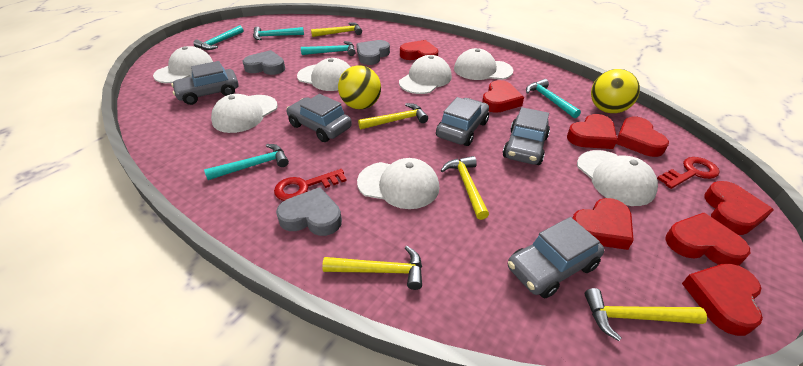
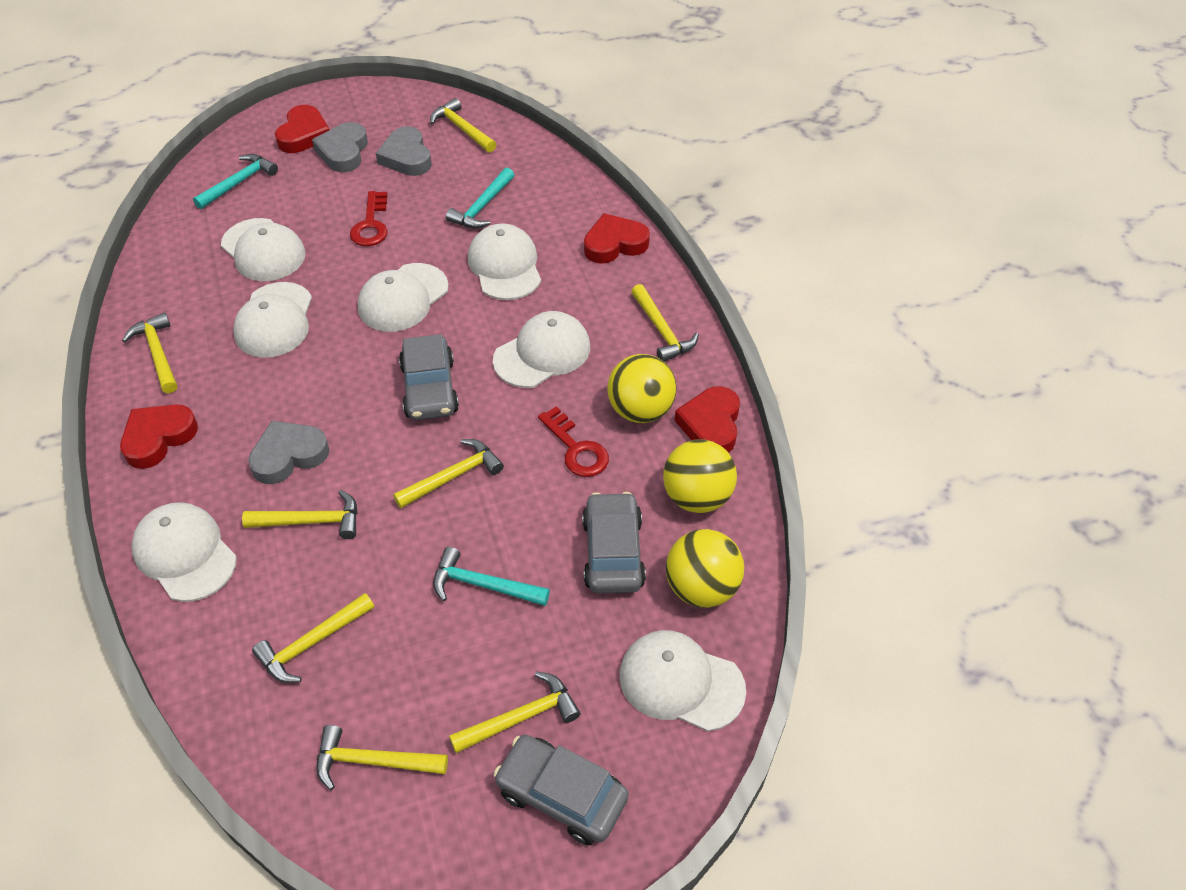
grey car: [171,61,239,105] [286,94,352,142] [436,97,489,146] [503,107,550,165] [508,217,604,299] = 5 -> [399,334,459,420] [494,734,629,845] [582,492,646,593] = 3
red heart: [400,40,438,60] [482,80,524,113] [567,114,617,149] [573,198,634,250] [616,117,669,157] [665,213,750,266] [682,263,763,336] [704,181,774,235] = 8 -> [120,404,198,469] [275,105,329,153] [584,213,650,264] [675,386,740,453] = 4
turquoise hammer: [193,25,244,50] [204,144,289,180] [253,27,304,40] [301,41,356,56] [526,79,581,118] = 5 -> [193,154,278,209] [433,547,550,606] [446,168,514,229] = 3
yellow ball: [338,65,381,109] [591,69,640,113] = 2 -> [607,354,676,423] [663,439,737,513] [666,529,744,608] = 3
yellow hammer: [311,22,362,37] [322,246,422,290] [358,103,428,130] [441,156,489,220] [585,288,707,341] = 5 -> [122,313,177,393] [242,490,358,539] [252,593,374,683] [316,725,448,790] [393,439,504,508] [430,98,496,152] [449,672,580,753] [631,284,699,362] = 8

